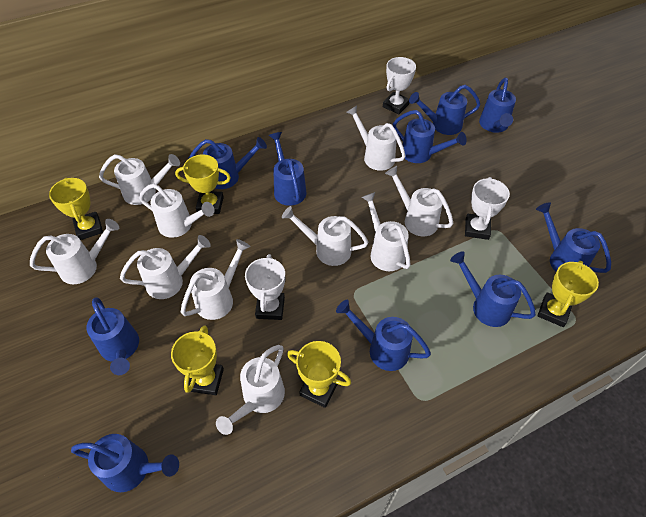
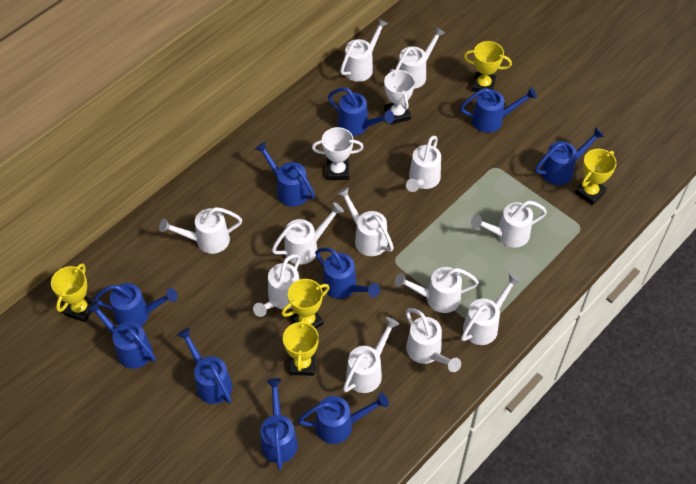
white trophy: [245,254,285,320] [383,57,416,114] [465,177,510,240] = 3 -> [312,127,364,180] [384,69,415,125] = 2
white watering can: [30,219,119,284] [99,154,180,205] [120,235,211,299] [139,184,214,238] [181,239,251,320] [216,345,285,435] [282,206,368,266] [346,105,406,171] [362,192,411,271] [385,166,453,236] = 10 -> [159,207,242,254] [253,254,300,317] [272,202,344,265] [337,187,394,256] [340,18,388,82] [343,317,399,393] [395,27,445,89] [395,267,479,313] [406,136,441,192] [406,308,461,372] [461,273,521,345] [471,201,547,247] = 12

